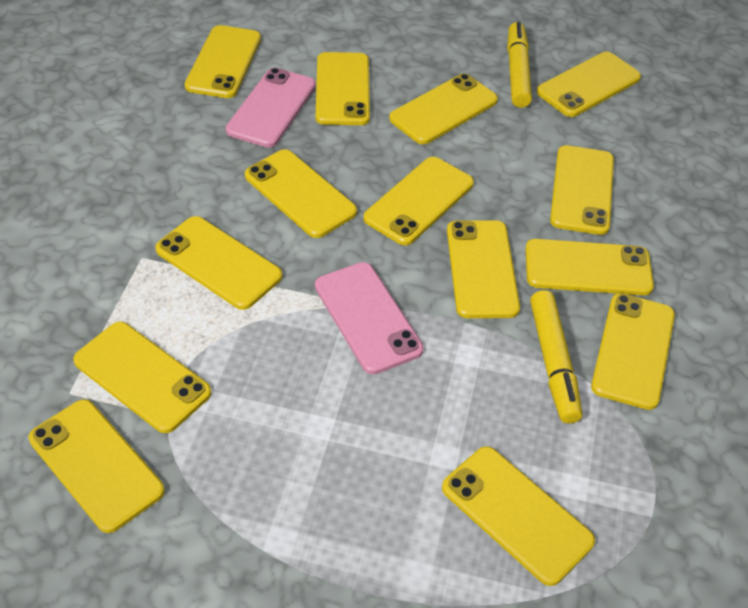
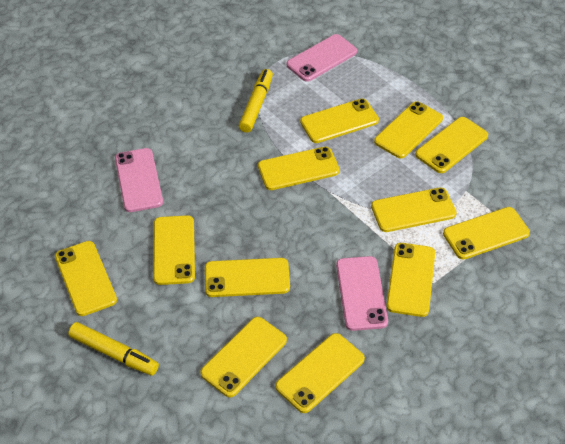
pink phone: [226,68,316,148] [315,262,424,374] = 2 -> [115,148,163,212] [286,34,357,82] [336,256,388,331] = 3
yellow phone: [28,399,165,533] [73,322,212,433] [155,216,282,310] [185,25,261,98] [245,149,357,238] [316,52,370,125] [364,157,474,245] [389,74,498,144] [442,446,595,586] [447,220,520,318] [526,239,654,296] [537,52,641,117] [550,145,614,235] [591,293,675,410] = 14 -> [55,241,117,316] [153,215,195,285] [200,317,287,397] [205,258,290,297] [258,147,340,190] [275,333,365,413] [300,99,379,143] [371,187,457,232] [374,101,443,159] [386,243,435,317] [415,117,488,173] [443,207,530,260] = 12

